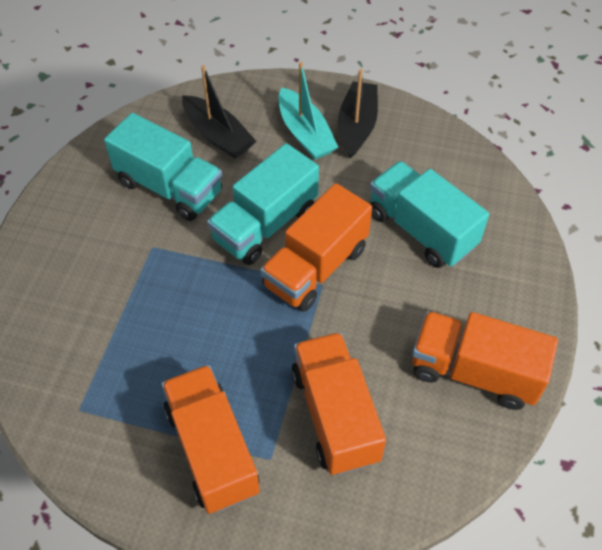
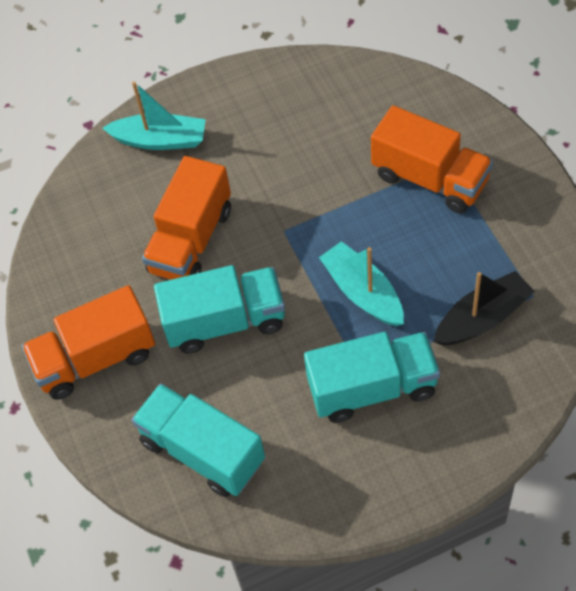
black boat: [182,65,256,159] [338,69,378,158] = 2 -> [433,271,535,345] = 1
orange truck: [161,365,260,514] [260,183,372,312] [291,332,386,475] [412,311,558,410] = 4 -> [22,285,155,400] [142,156,231,280] [371,105,493,213] = 3
turquoise boat: [279,62,338,160] = 1 -> [102,82,206,150] [319,241,404,326] = 2

